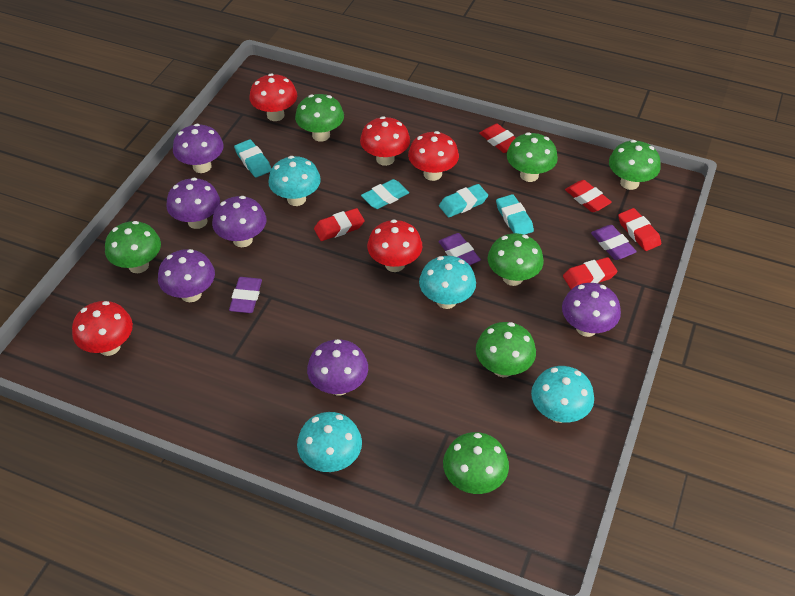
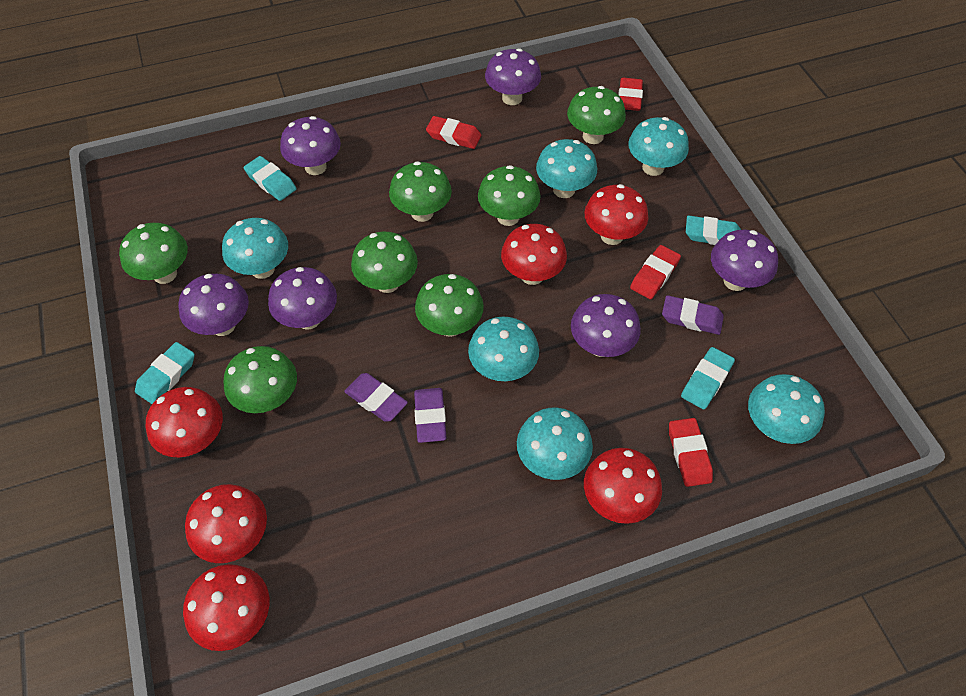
red eraser: [314,208,365,241] [479,123,515,153] [563,257,618,289] [565,180,612,212] [618,208,661,251] = 5 -> [426,116,481,149] [618,78,643,111] [630,245,681,299] [669,418,713,487] = 4
red mushroom: [72,301,133,356] [249,74,297,121] [360,116,410,166] [367,220,423,272] [408,131,459,181] = 5 -> [146,387,223,457] [183,564,269,651] [185,484,267,563] [501,224,567,285] [584,184,648,245] [584,448,662,524] = 6
turquoise mushroom: [268,156,321,206] [297,412,362,472] [419,256,476,309] [531,366,594,423] = 4 -> [222,218,288,279] [468,316,539,381] [517,407,593,480] [536,139,597,198] [628,117,689,176] [748,374,825,444] = 6

